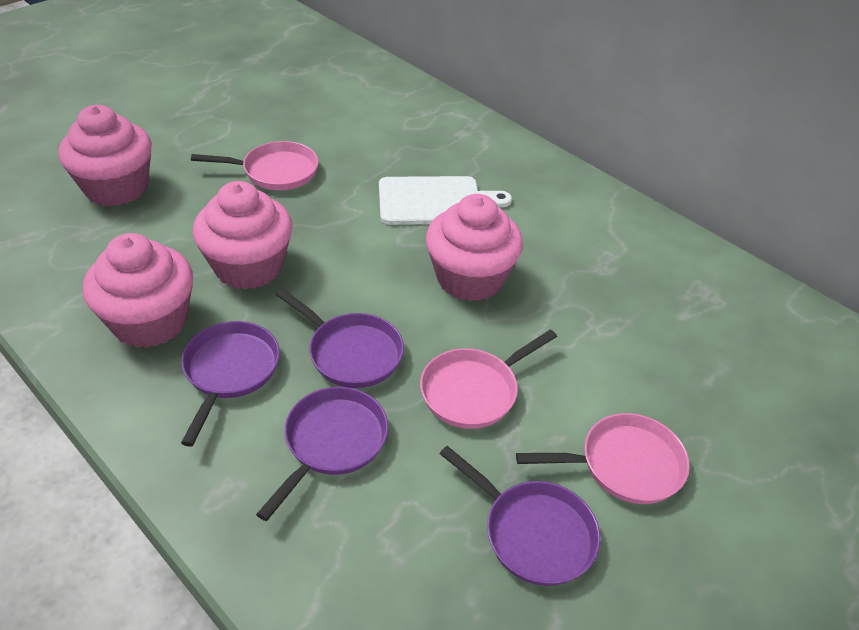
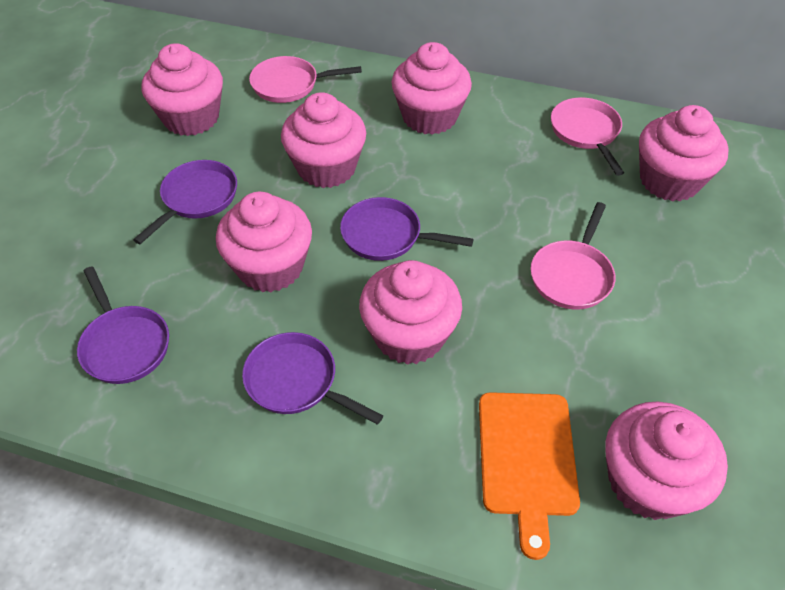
orange cutting board: none = 0 -> [479,392,580,560] = 1
pink cupcake: [59,105,152,206] [83,233,193,348] [193,181,293,290] [426,194,523,301] = 4 -> [141,43,223,136] [216,192,312,292] [281,92,366,188] [359,260,462,365] [391,42,472,135] [605,402,728,520] [639,105,729,201] = 7
white cutting board: [379,176,512,225] = 1 -> none = 0

